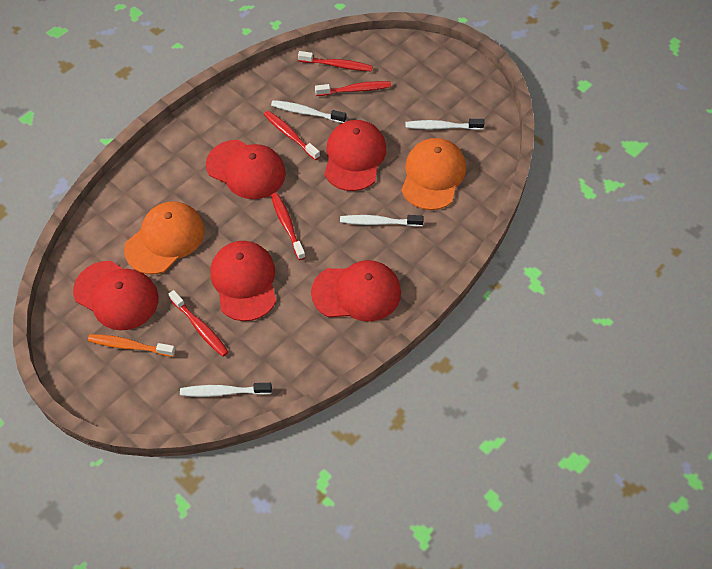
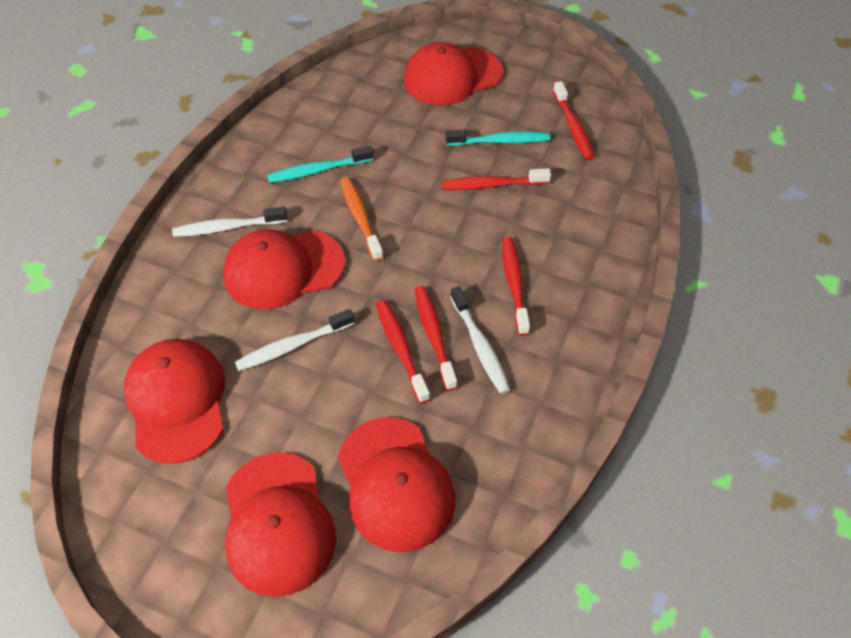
orange cap: [124,201,205,274] [401,138,466,210] = 2 -> none = 0
turquoise toothbrush: none = 0 -> [267,146,373,183] [446,130,550,146] = 2
white toothbrush: [180,383,272,397] [271,100,346,123] [340,215,424,226] [405,119,484,130] = 4 -> [172,206,287,237] [235,309,355,371] [450,286,510,394] = 3

